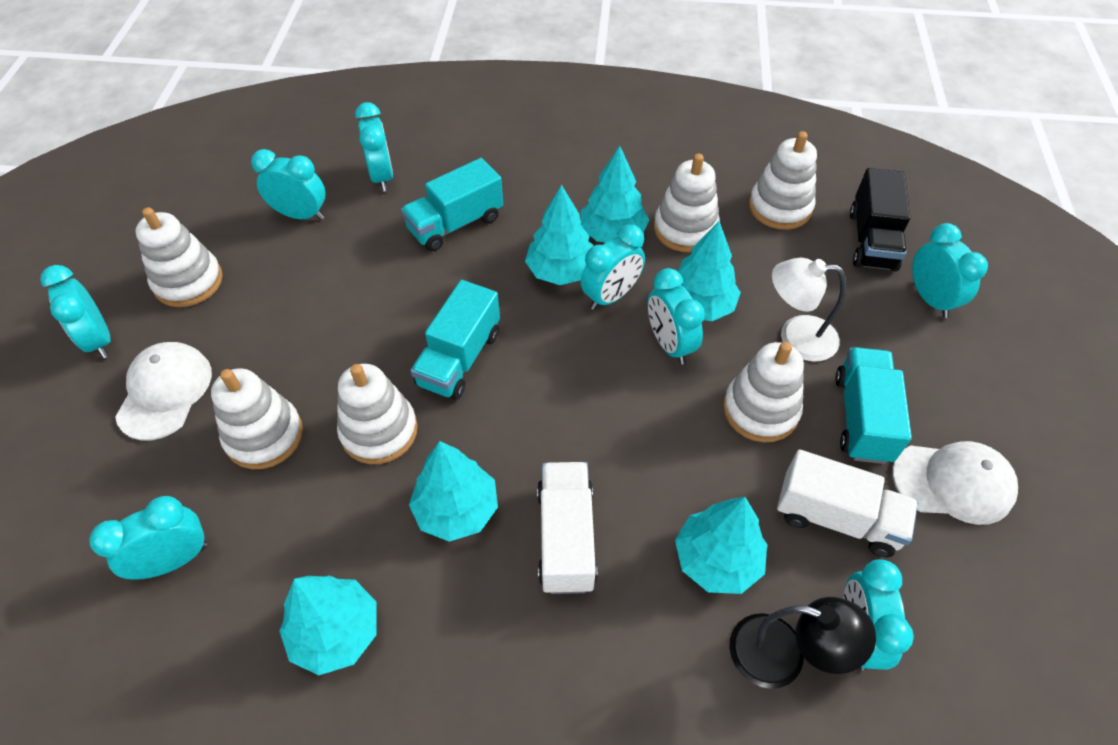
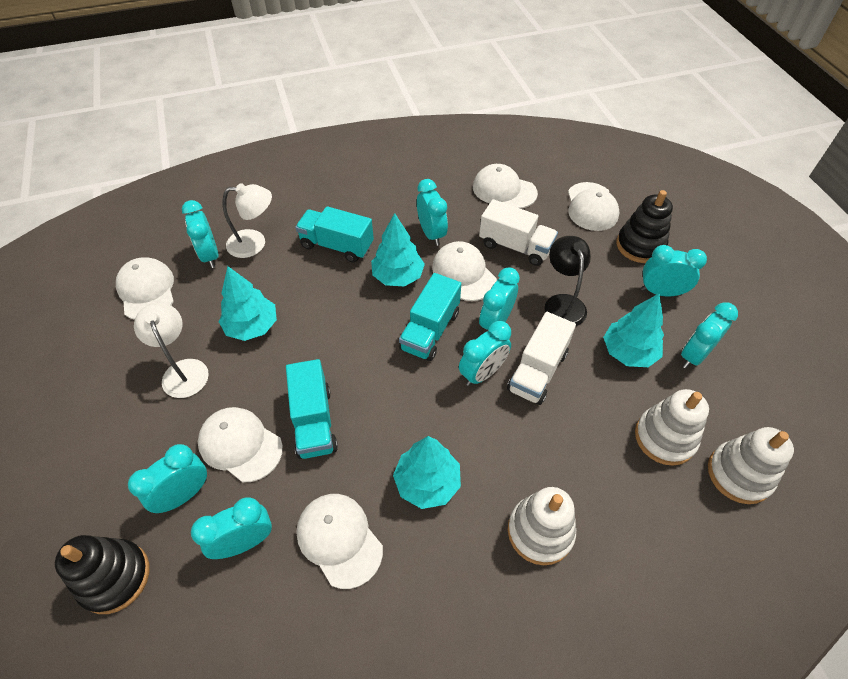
black stacking toy: none = 0 -> [55,535,149,614] [617,190,673,263] = 2
black truck: [850,168,910,272] = 1 -> none = 0
turquoise tree: [279,575,377,675] [409,441,498,542] [525,185,593,285] [581,146,649,243] [675,497,767,594] [677,221,741,321] = 6 -> [219,266,277,341] [371,213,425,286] [393,436,461,509] [603,294,664,367] = 4
white cap: [115,342,212,440] [892,441,1018,525] = 2 -> [116,257,174,320] [198,407,283,482] [296,494,383,589] [432,241,497,301] [473,164,538,209] [568,182,619,231] = 6
white lamp: [772,258,846,362] = 1 -> [134,303,209,398] [223,183,272,258] = 2
white stacking toy: [136,207,223,307] [211,368,303,469] [337,364,418,464] [654,153,720,252] [723,342,804,442] [749,131,817,230] = 6 -> [508,487,576,565] [635,389,709,466] [708,427,794,504] = 3

